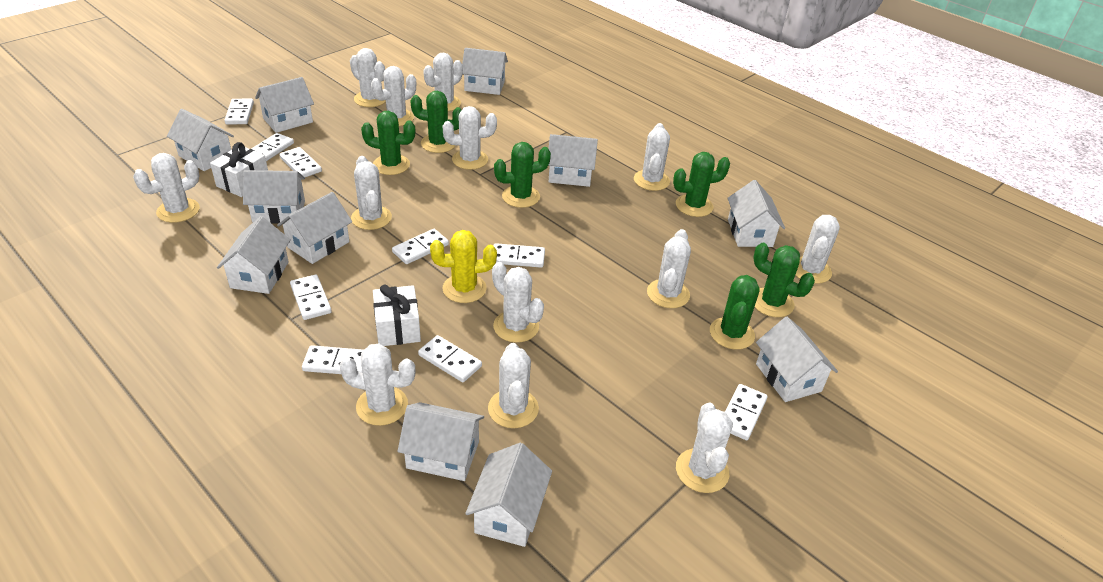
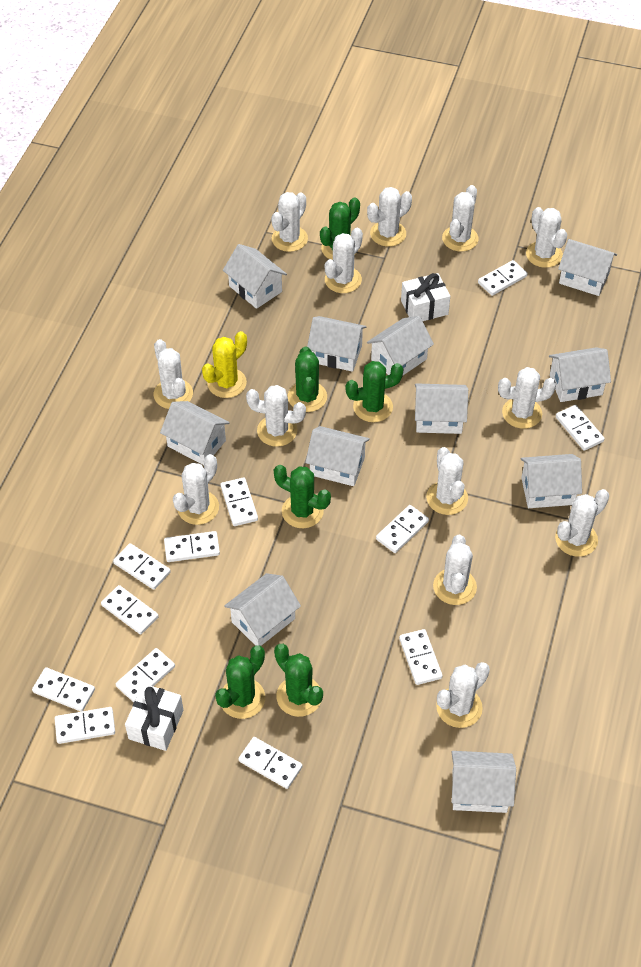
white domino: [224,99,254,124] [251,133,294,161] [279,147,322,177] [290,275,332,320] [302,345,363,374] [392,229,449,264] [418,335,482,382] [493,243,545,268] [725,384,768,440] = 9 -> [32,667,95,712] [55,707,115,744] [101,585,159,634] [113,543,171,590] [116,648,175,702] [164,531,220,562] [220,477,258,526] [238,737,302,789] [376,505,429,553] [399,629,443,685] [478,260,527,296] [556,405,605,451] = 12

